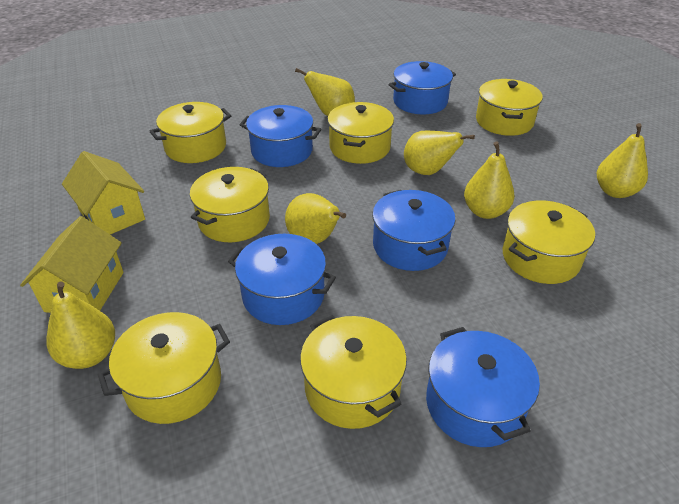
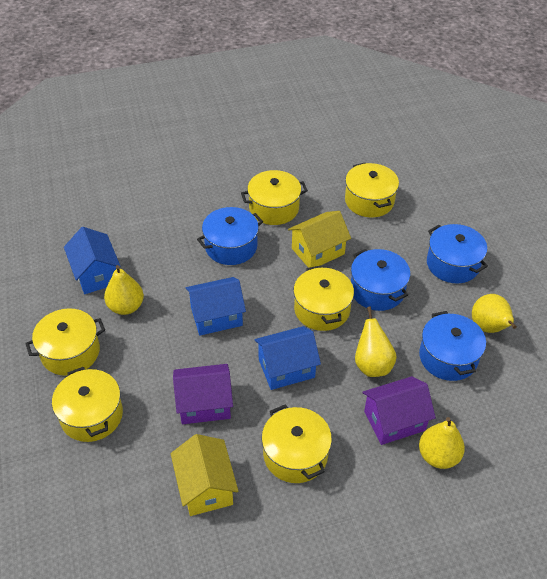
blue house: none = 0 -> [64,227,121,294] [186,277,246,336] [254,326,321,390] = 3
blue pot: [228,234,336,325] [240,105,321,167] [372,190,455,271] [389,61,456,114] [426,327,540,447] = 5 -> [197,207,263,265] [351,249,410,311] [419,311,486,381] [427,224,488,283] = 4
purple house: none = 0 -> [173,364,233,424] [362,376,436,445] = 2
yellow pear: [46,281,115,369] [285,193,346,244] [295,68,355,116] [404,130,475,175] [464,141,514,219] [597,123,648,198] = 6 -> [104,265,144,315] [355,307,397,377] [419,417,465,469] [472,294,517,333] = 4
yellow pot: [98,312,230,424] [149,102,231,163] [190,167,270,242] [300,315,407,429] [327,102,394,164] [476,79,543,136] [503,200,595,284] = 7 -> [25,308,105,376] [52,367,123,442] [241,170,308,225] [262,405,332,483] [293,266,354,331] [345,163,399,217] = 6

